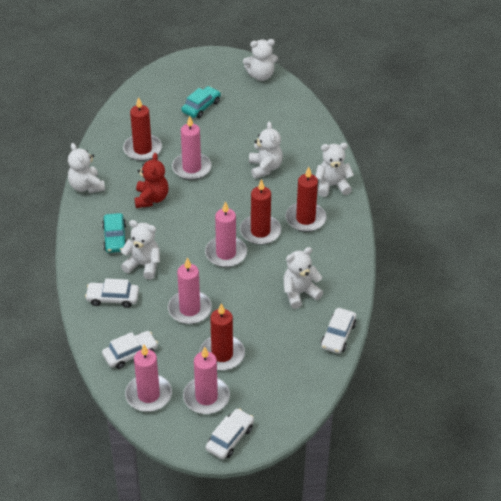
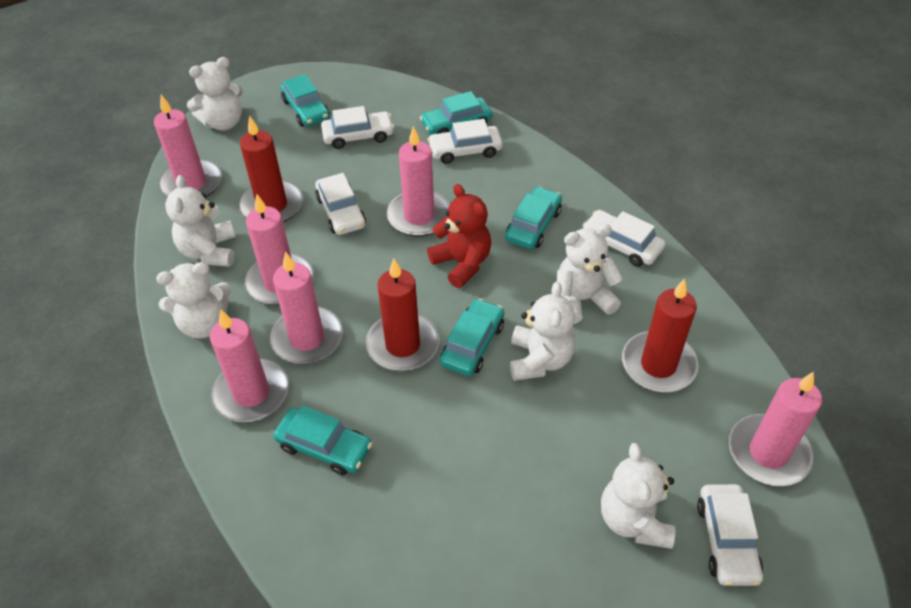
pink candle: [125,345,172,412] [168,257,212,324] [172,116,212,180] [183,347,230,414] [205,201,247,267] = 5 -> [154,95,222,198] [210,310,289,422] [244,194,314,306] [269,252,343,364] [387,126,450,237] [729,372,822,486] = 6
red candle: [123,97,162,161] [199,303,245,371] [240,179,281,245] [285,167,327,232] = 4 -> [239,116,303,222] [365,259,439,371] [622,279,698,392] = 3
turquoise car: [102,213,127,253] [181,86,221,118] = 2 -> [273,405,373,475] [280,74,330,127] [420,91,493,135] [440,298,504,376] [505,186,562,249] = 5
white car: [85,278,139,308] [102,331,158,369] [206,408,254,459] [321,308,356,354] = 4 -> [315,173,366,235] [321,106,394,149] [427,119,503,164] [582,210,665,267] [697,484,763,586] = 5

